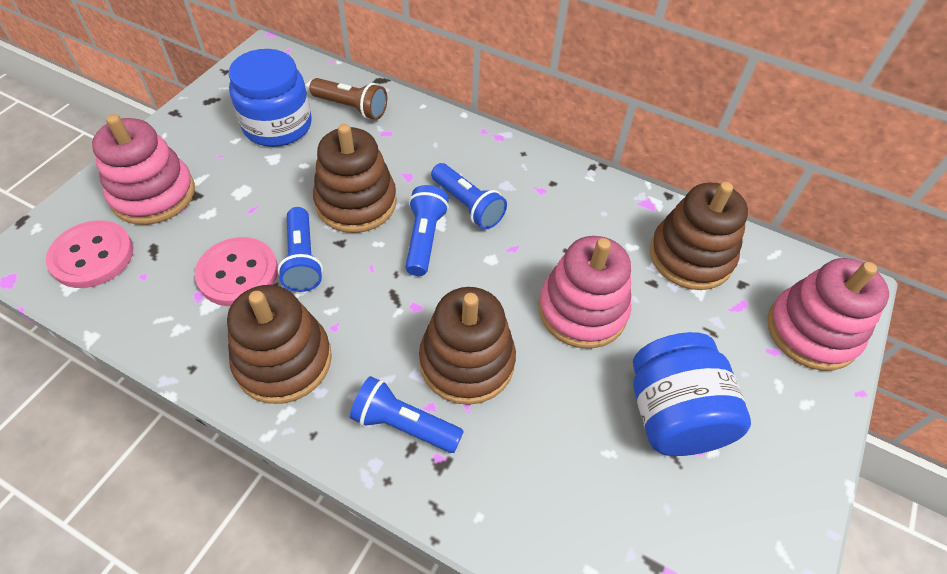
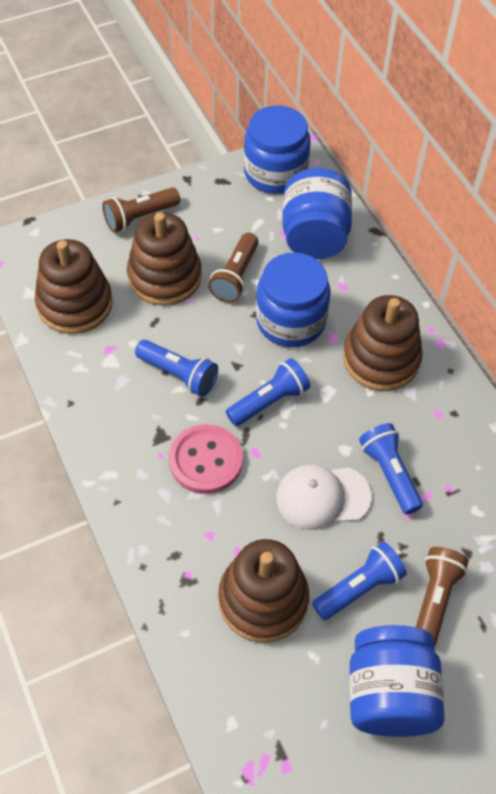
blue jar: [228,49,312,147] [633,332,751,456] = 2 -> [244,105,311,194] [256,252,331,347] [282,168,352,259] [349,625,445,737] = 4
brown flashlight: [309,78,387,120] = 1 -> [102,187,180,232] [208,233,259,302] [416,547,469,646] = 3
pink button: [46,220,133,288] [195,237,278,306] = 2 -> [169,424,243,494] = 1
pink stacking toy: [92,114,195,225] [538,236,631,349] [768,258,889,371] = 3 -> none = 0
white cap: none = 0 -> [276,464,371,530] = 1

